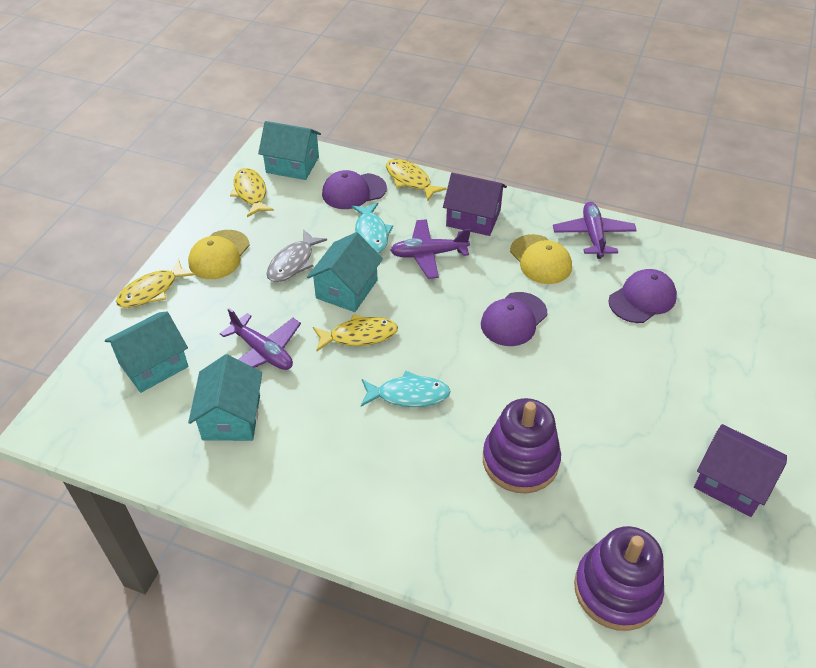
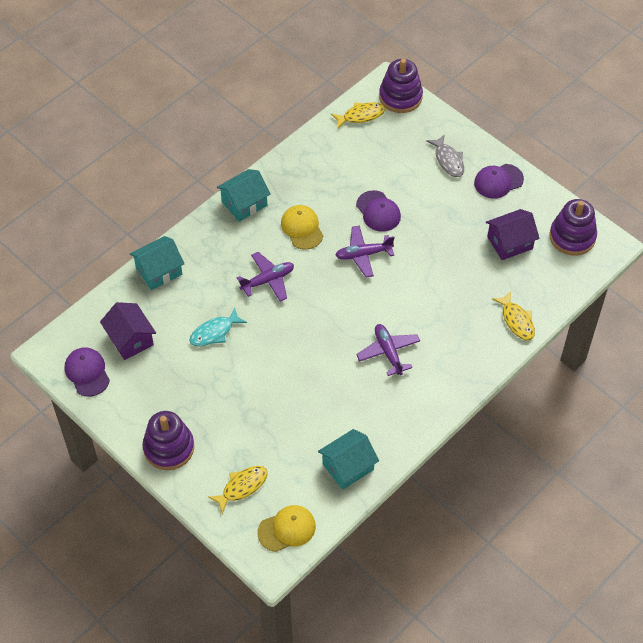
purple stacking toy: [483,398,561,494] [574,526,664,631] = 2 -> [142,411,194,470] [379,59,423,113] [549,199,597,256] = 3
turquoise fish: [351,202,393,253] [361,371,451,407] = 2 -> [189,307,247,346] = 1
turquoise house: [105,311,189,393] [188,354,262,441] [258,121,321,180] [307,232,383,312] = 4 -> [130,236,185,290] [217,169,271,222] [318,429,379,490] = 3
yellow fish: [116,259,195,308] [230,168,274,217] [313,314,398,352] [386,159,447,201] = 4 -> [208,466,268,514] [331,102,385,128] [492,291,535,340] = 3

